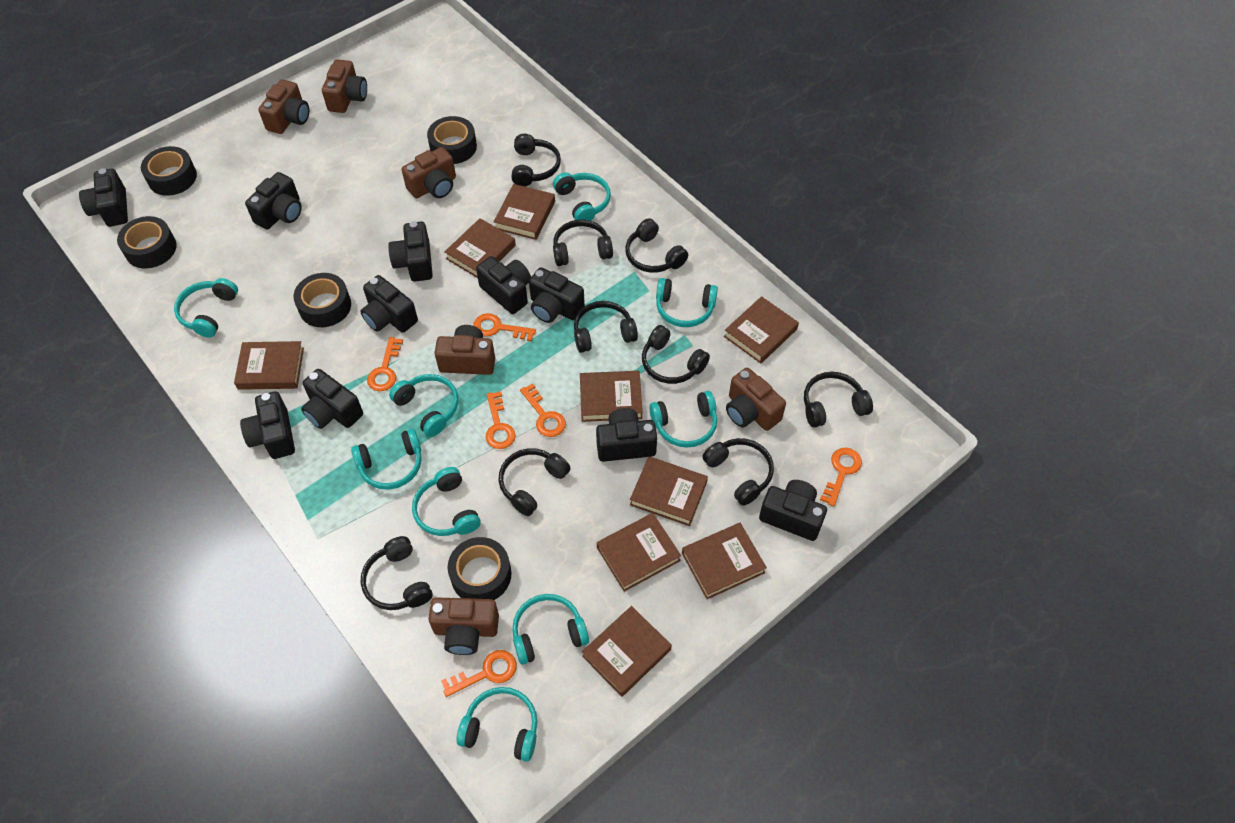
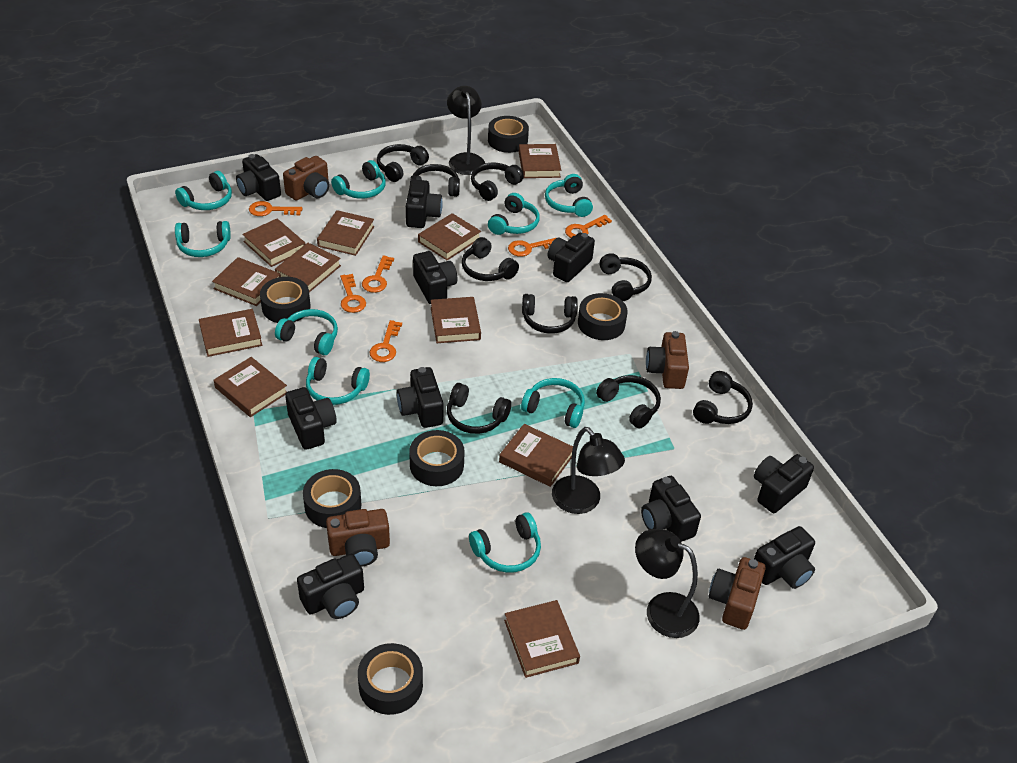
black lamp: none = 0 -> [447,86,485,175] [552,427,625,514] [635,529,700,638] = 3
black tape: [117,216,177,268] [141,146,197,196] [294,273,351,327] [427,116,477,164] [448,537,511,600] = 5 -> [260,277,310,323] [303,469,362,528] [358,643,423,715] [409,430,465,486] [488,116,529,153] [578,293,628,340] = 6
brown book: [234,341,304,390] [444,218,516,278] [494,184,555,240] [580,371,643,422] [582,606,672,697] [597,513,681,592] [630,456,708,526] [682,523,767,599] [724,296,799,364] = 9 -> [199,309,262,357] [212,257,281,306] [214,357,287,417] [242,219,305,267] [275,243,341,292] [317,210,374,256] [418,213,481,260] [431,297,481,343] [499,424,573,487] [504,600,580,678] [519,144,561,178] = 11
brown camera: [258,79,309,134] [322,59,367,113] [402,147,456,198] [429,597,499,655] [435,325,495,375] [726,368,786,431] = 6 -> [283,156,329,201] [326,509,390,567] [646,331,689,389] [709,557,766,630] = 4

